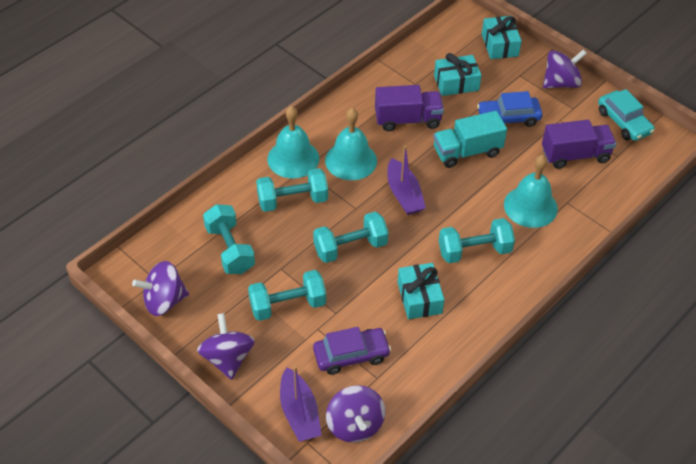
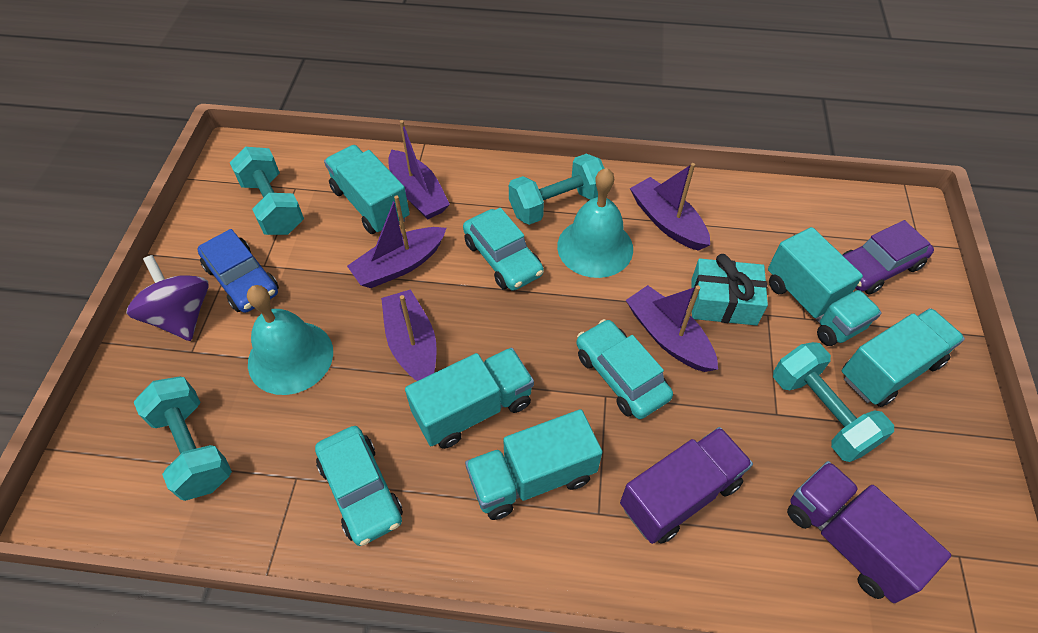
purple boat: [280,366,322,442] [387,145,426,215] = 2 -> [347,195,447,288] [381,289,437,381] [388,120,450,219] [626,285,718,372] [630,163,710,251] = 5
purple spinning top: [132,261,189,316] [197,313,255,380] [326,385,385,443] [543,49,587,88] = 4 -> [126,255,209,341] = 1
turquoise bell: [267,106,319,178] [325,108,377,180] [504,155,558,228] = 3 -> [247,285,333,395] [557,168,633,278] = 2
turquoise car: [598,89,655,141] = 1 -> [315,426,403,546] [463,208,544,291] [576,319,673,419] = 3
turquoise dumbbell: [203,204,255,274] [248,270,326,321] [256,168,328,212] [313,212,389,263] [439,218,515,263] = 5 -> [134,376,232,501] [230,147,304,235] [509,154,605,225] [773,342,894,462] = 4
turquoise gift: [397,263,445,319] [434,53,482,96] [482,16,522,59] = 3 -> [691,254,768,326] = 1
turquoise truck: [433,111,507,168] = 1 -> [324,145,410,234] [405,348,534,449] [465,409,603,520] [768,227,882,346] [842,308,965,407] = 5

